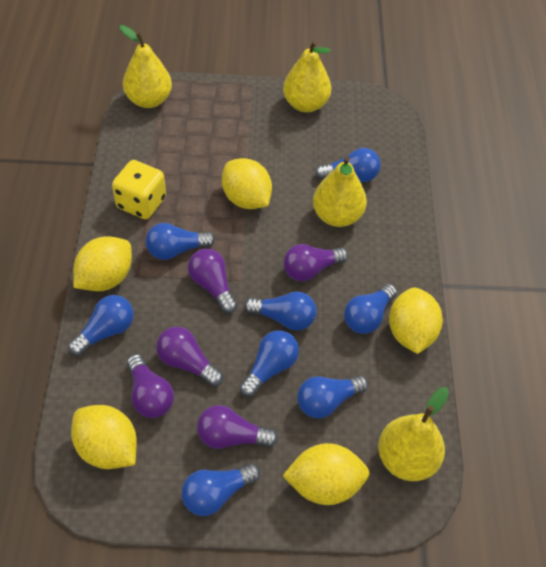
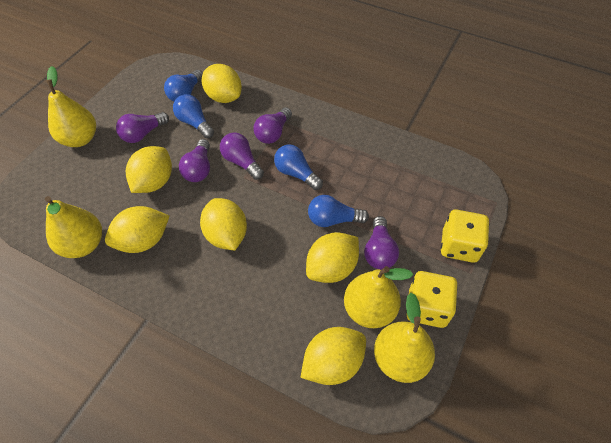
blue light bulb: [68,295,134,356] [146,223,215,260] [182,463,260,516] [239,330,299,397] [244,292,317,331] [297,375,368,418] [315,148,381,182] [344,284,397,334] = 8 -> [164,70,203,102] [173,94,214,138] [274,144,323,190] [308,195,369,227] = 4
yellow dice: [112,160,166,219] = 1 -> [406,271,458,328] [441,209,489,263] = 2
yellow lemon: [71,405,137,469] [73,237,132,291] [222,158,272,209] [283,443,370,505] [389,288,443,354] = 5 -> [105,206,169,253] [126,146,172,193] [200,198,247,251] [202,64,242,103] [300,327,366,385] [306,232,359,283] = 6

